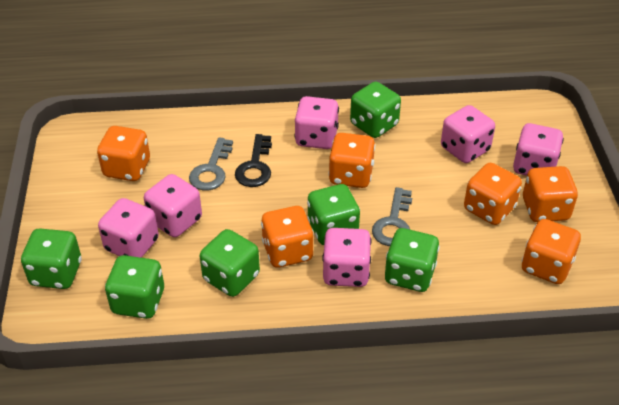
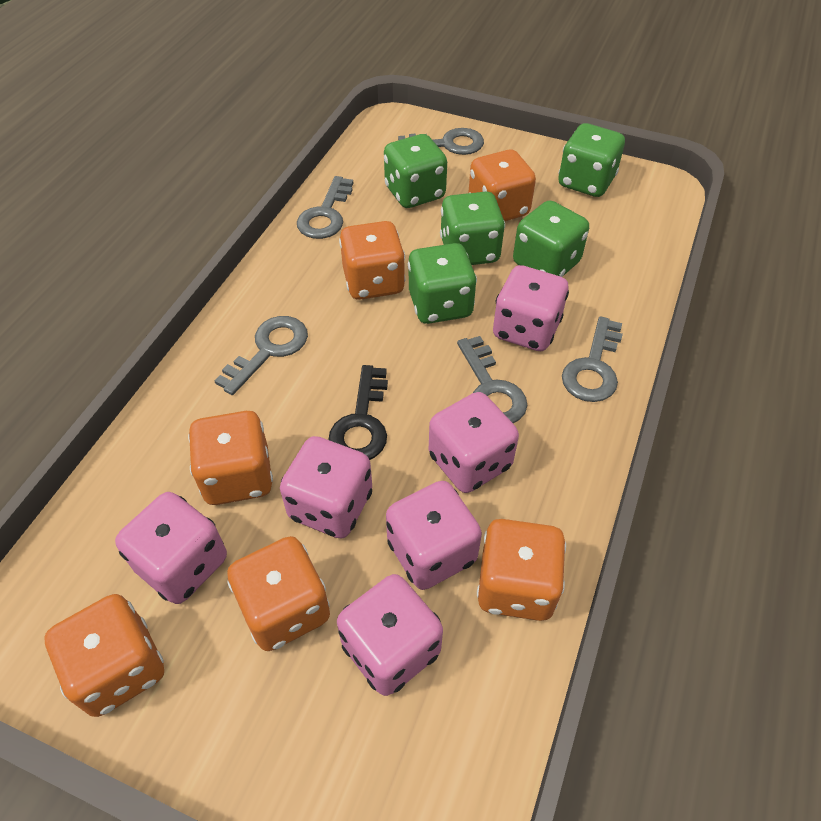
green dice: [21,228,82,289] [105,255,164,319] [200,229,260,297] [307,184,360,245] [350,81,401,138] [385,228,440,292] = 6 -> [384,134,447,208] [408,243,477,324] [440,192,505,265] [513,200,589,277] [558,123,625,197] = 5
grey key: [189,137,233,190] [372,187,412,246] = 2 -> [214,316,308,395] [297,176,353,239] [398,128,484,155] [457,336,528,423] [562,316,623,402] = 5

